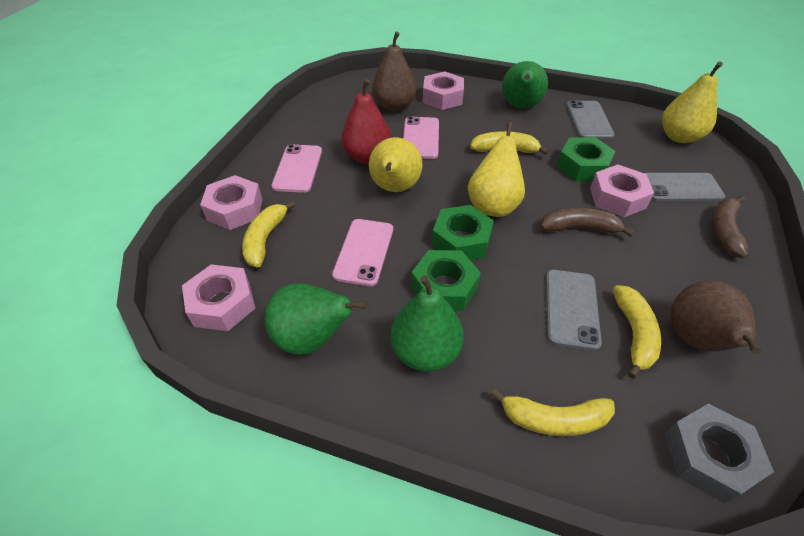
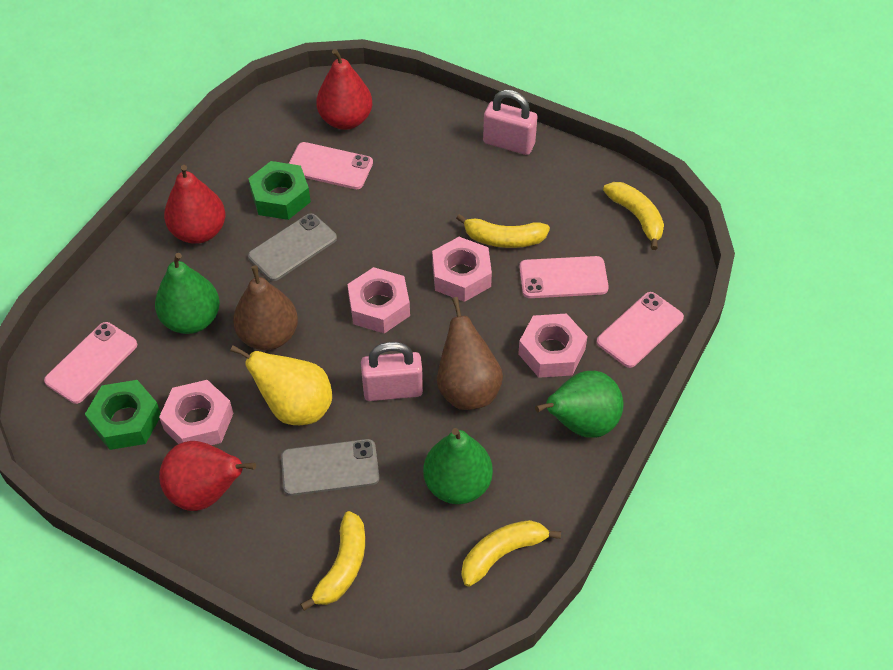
brown banana: [540,208,634,236] [711,196,749,258] = 2 -> none = 0
green nut: [411,250,481,311] [432,205,494,260] [557,137,615,182] = 3 -> [85,380,161,450] [248,161,311,220] = 2
grey nut: [664,403,774,503] = 1 -> none = 0
grey phone: [546,270,602,351] [566,100,615,139] [644,173,725,201] = 3 -> [248,213,337,281] [281,439,379,496] = 2
pink padlock: none = 0 -> [361,342,423,401] [483,90,537,155] = 2
pink phone: [271,144,322,193] [332,219,393,286] [403,116,439,159] = 3 -> [44,322,137,404] [288,142,373,189] [519,256,609,298] [597,292,684,368] = 4
red pear: [341,79,392,164] = 1 -> [159,441,256,511] [164,165,225,244] [316,49,372,130] = 3
yellow pear: [369,137,422,192] [468,122,525,217] [662,61,723,143] = 3 -> [230,345,332,425] = 1

